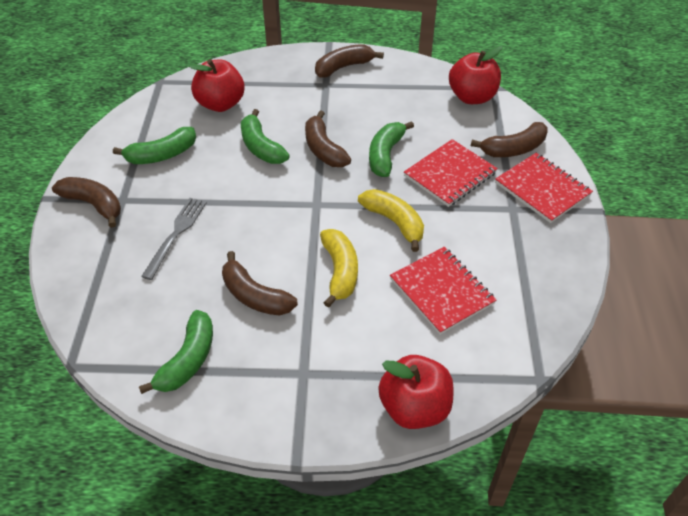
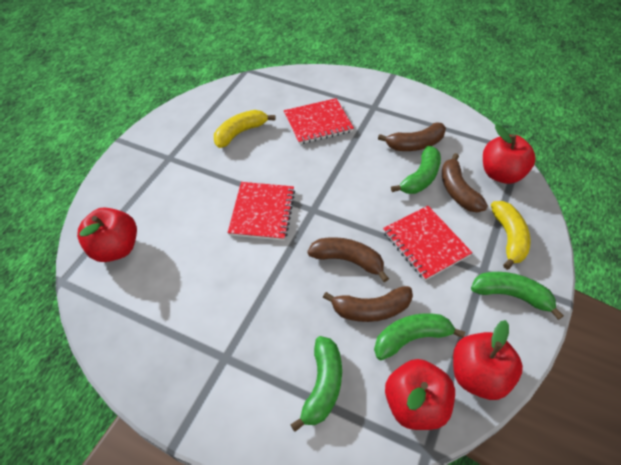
brown banana: [52,177,121,228] [222,251,298,316] [305,110,351,167] [315,44,384,78] [471,122,548,157] = 5 -> [307,237,389,282] [323,286,413,322] [378,122,446,151] [442,153,488,212] = 4
grey fork: [141,198,207,280] = 1 -> none = 0
red apple: [189,59,245,112] [378,355,453,429] [449,46,502,104] = 3 -> [77,207,137,262] [385,359,455,430] [453,320,523,400] [483,125,535,184] = 4

